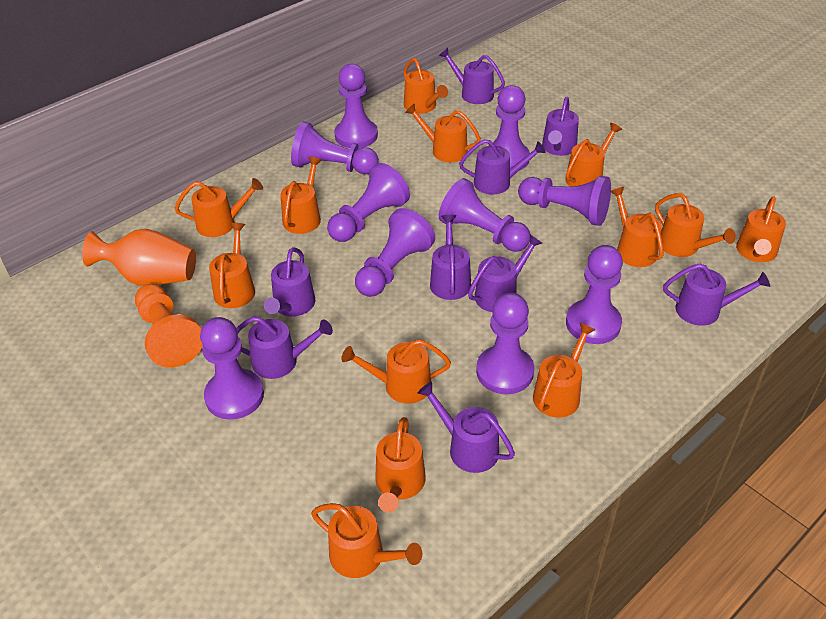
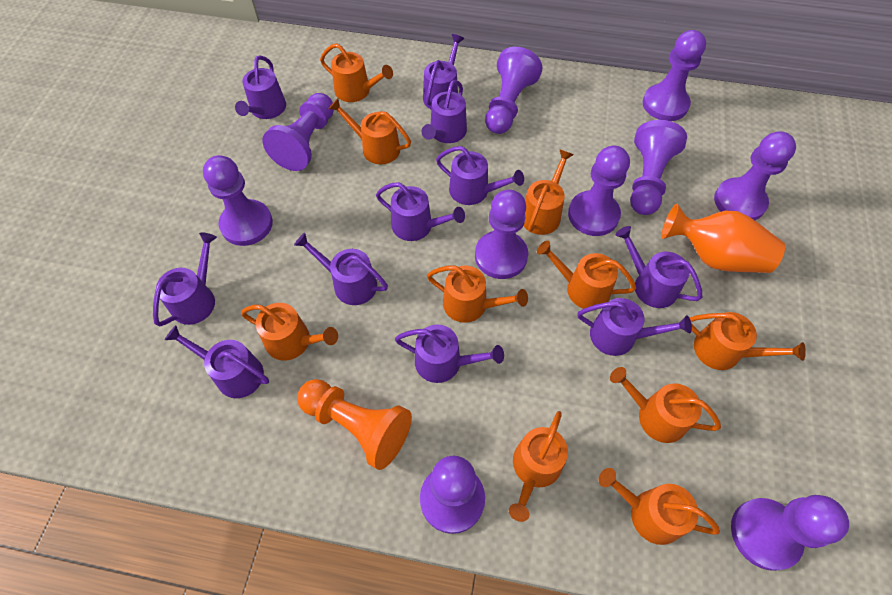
orange watering can: [174,178,263,237] [209,223,255,308] [280,157,322,234] [311,503,422,578] [341,339,451,404] [375,417,426,513] [403,58,448,114] [405,104,481,162] [533,323,596,418] [565,123,622,186] [610,187,664,267] [655,193,736,257] [736,196,786,262] = 13 -> [241,303,338,360] [320,43,393,102] [329,98,411,164] [427,266,528,323] [509,411,568,522] [523,149,574,235] [537,241,636,309] [598,468,720,545] [610,367,721,443] [689,312,806,370] = 10
purple watering can: [237,316,333,379] [264,247,315,316] [418,382,515,473] [430,215,471,300] [439,48,505,104] [459,139,546,194] [468,235,542,312] [542,97,579,156] [663,263,770,326] = 9 -> [153,232,217,326] [165,325,269,398] [235,55,286,119] [294,233,388,305] [376,182,465,241] [395,324,504,383] [422,80,467,143] [423,34,464,109] [436,146,524,205] [578,298,692,356] [615,226,702,308] = 11

